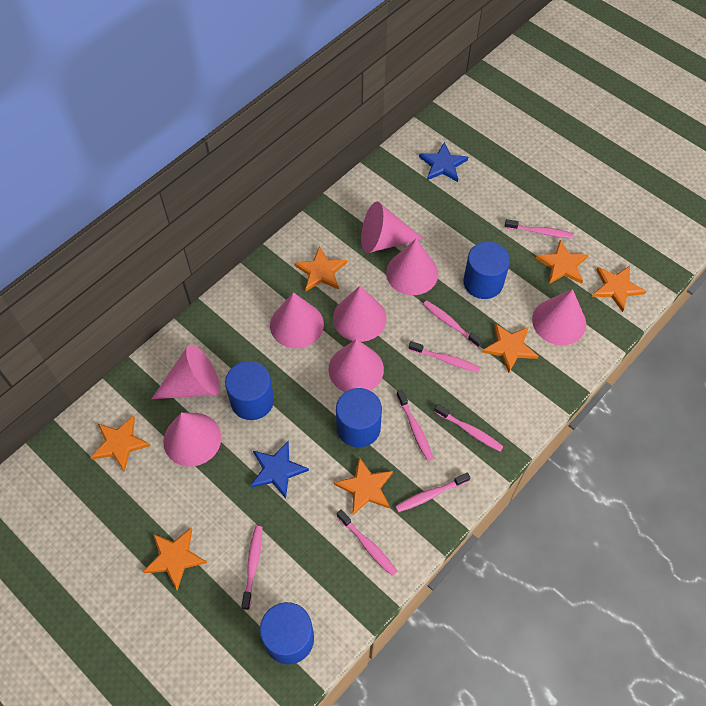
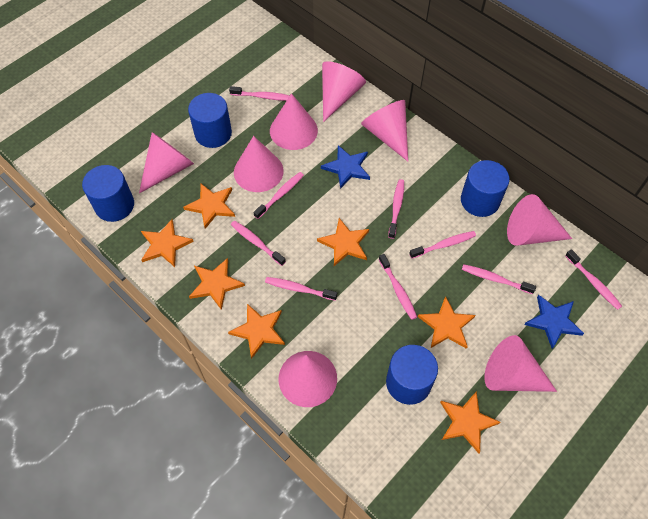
pink toothbrush: [241,526,262,610] [337,510,397,576] [395,472,470,512] [396,390,433,461] [409,341,481,373] [423,300,483,347] [434,404,504,452] [505,219,573,239] = 8 -> [229,86,290,101] [231,221,286,266] [253,172,304,219] [265,277,337,301] [379,254,417,320] [388,179,404,239] [409,231,476,259] [462,264,536,294] [565,249,622,310] = 9

